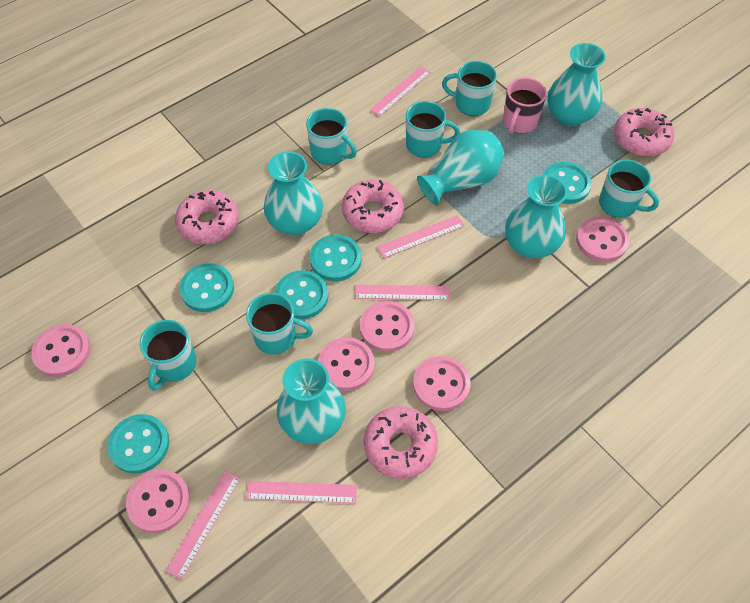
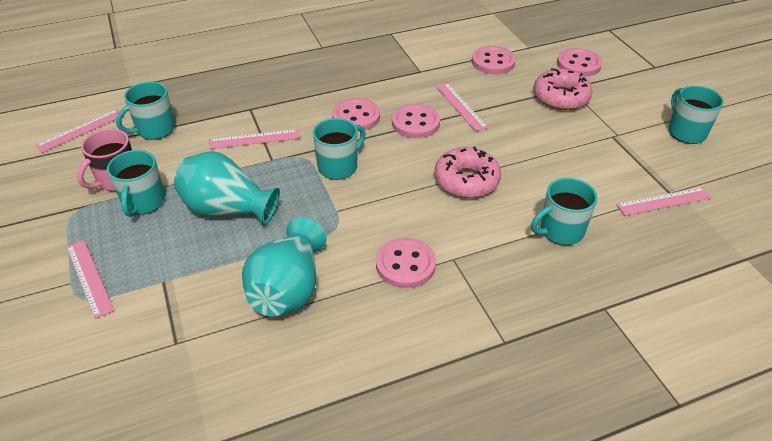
pink button: [31,324,91,377] [126,469,190,533] [318,337,374,391] [360,301,415,352] [413,356,471,411] [576,217,629,262] = 6 -> [332,98,380,132] [376,238,436,288] [392,104,440,138] [472,46,516,74] [557,48,602,77] = 5
pink donut: [175,190,239,244] [342,179,404,233] [364,406,438,479] [614,108,675,156] = 4 -> [435,147,501,198] [534,68,593,110] = 2
turquoise button: [107,414,169,474] [180,263,234,312] [275,270,329,319] [310,235,362,281] [543,162,592,204] = 5 -> none = 0
turquoise mug: [140,320,196,391] [246,293,313,355] [306,108,357,165] [406,101,460,158] [442,61,497,116] [599,160,659,218] = 6 -> [107,150,165,217] [116,82,175,140] [313,118,366,180] [531,178,597,245] [668,86,724,144] = 5
turquoise vase: [264,151,323,235] [277,358,346,444] [417,130,504,206] [505,175,567,258] [548,43,606,127] = 5 -> [174,151,280,226] [242,217,326,317] = 2

